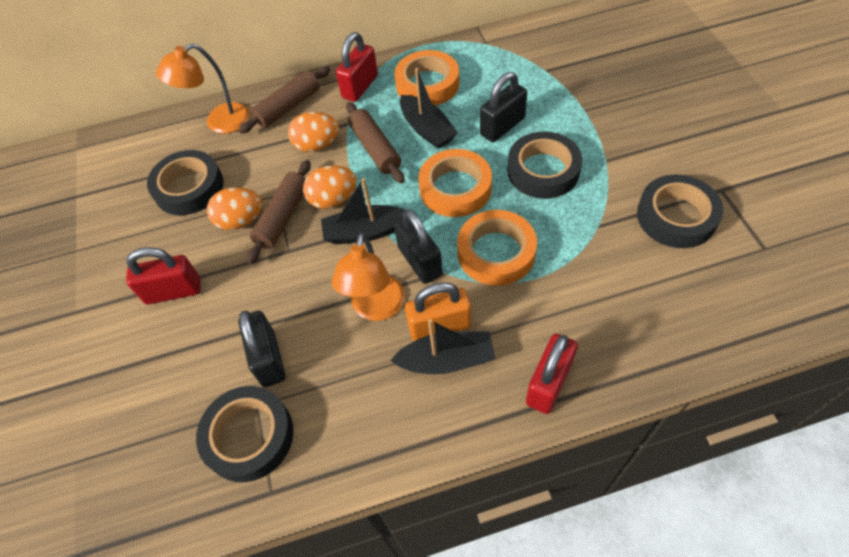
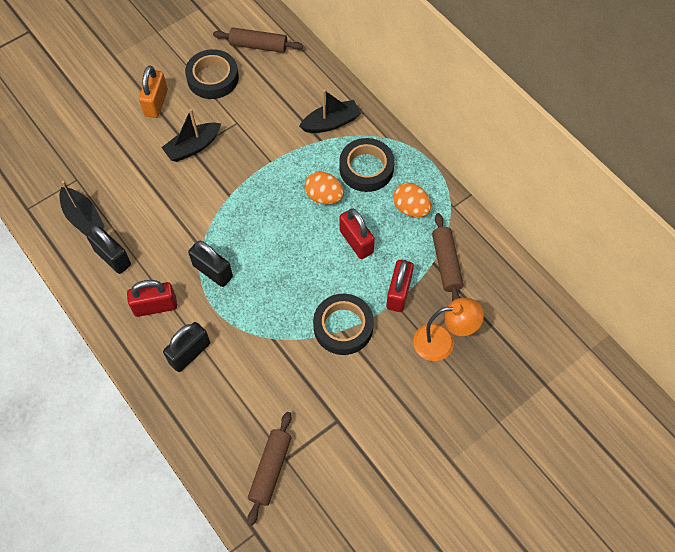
black tape: [147,150,224,215] [196,386,293,482] [507,131,582,199] [637,175,723,248] = 4 -> [185,49,239,99] [313,294,374,355] [339,138,395,192] = 3
orange egg: [207,187,263,230] [288,112,339,152] [303,165,357,209] = 3 -> [304,171,344,204] [393,183,431,218] = 2
orange lamp: [156,43,250,134] [331,233,405,321] = 2 -> [413,298,484,361] = 1
orange tape: [394,50,459,106] [418,149,492,217] [457,210,537,286] = 3 -> none = 0

